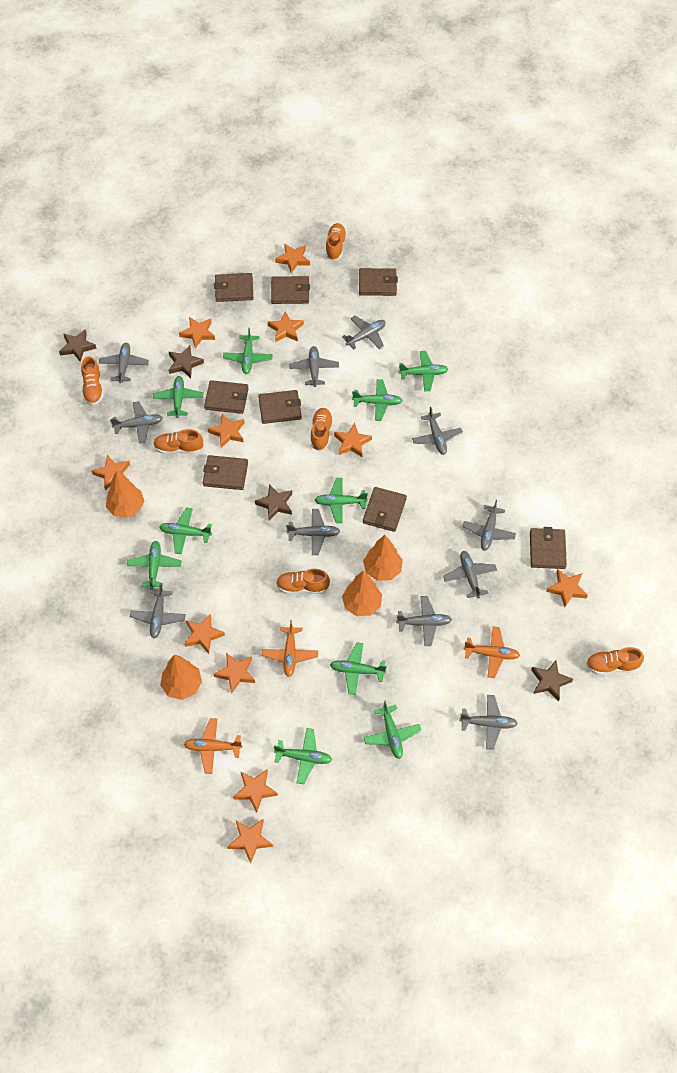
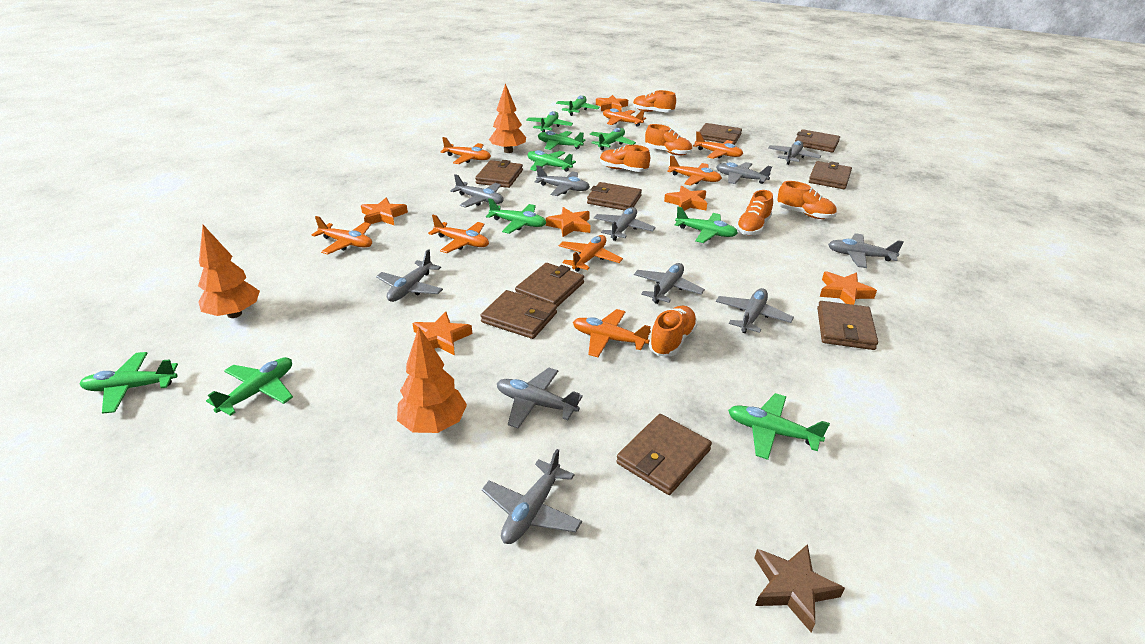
brown star: [59,329,97,362] [169,346,204,378] [255,484,292,520] [531,660,573,701] = 4 -> [754,544,845,632] = 1
brown wallet: [203,455,248,490] [204,380,249,414] [214,273,253,302] [258,390,302,424] [271,276,310,304] [359,268,398,296] [363,487,407,532] [530,527,567,569] = 8 -> [475,160,523,188] [480,290,557,339] [515,263,584,307] [587,182,642,210] [616,414,712,495] [699,123,742,145] [795,129,840,152] [809,161,852,189] [817,301,878,350] = 9
orange plane: [184,718,242,774] [262,620,318,677] [464,626,520,678] = 3 -> [312,216,372,254] [428,215,489,253] [440,137,491,164] [559,235,623,272] [573,309,651,357] [603,108,646,127] [667,155,722,186] [693,131,743,159] = 8
orange star: [92,455,130,491] [179,317,215,349] [184,614,225,654] [208,413,244,448] [214,653,255,694] [227,819,273,863] [233,769,278,812] [268,311,304,342] [275,243,310,273] [334,423,372,457] [546,569,588,607] = 11 -> [361,198,408,225] [413,312,472,355] [546,207,591,237] [596,95,628,111] [664,186,707,211] [820,271,877,305] = 6
orange tree: [106,470,144,518] [160,654,202,700] [342,571,382,616] [363,535,403,581] = 4 -> [198,225,260,318] [397,327,467,433] [489,83,526,153] = 3

